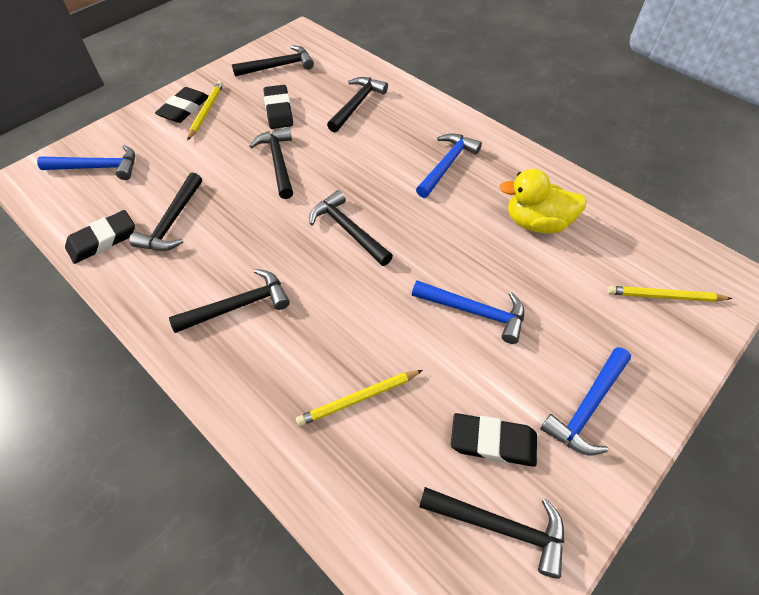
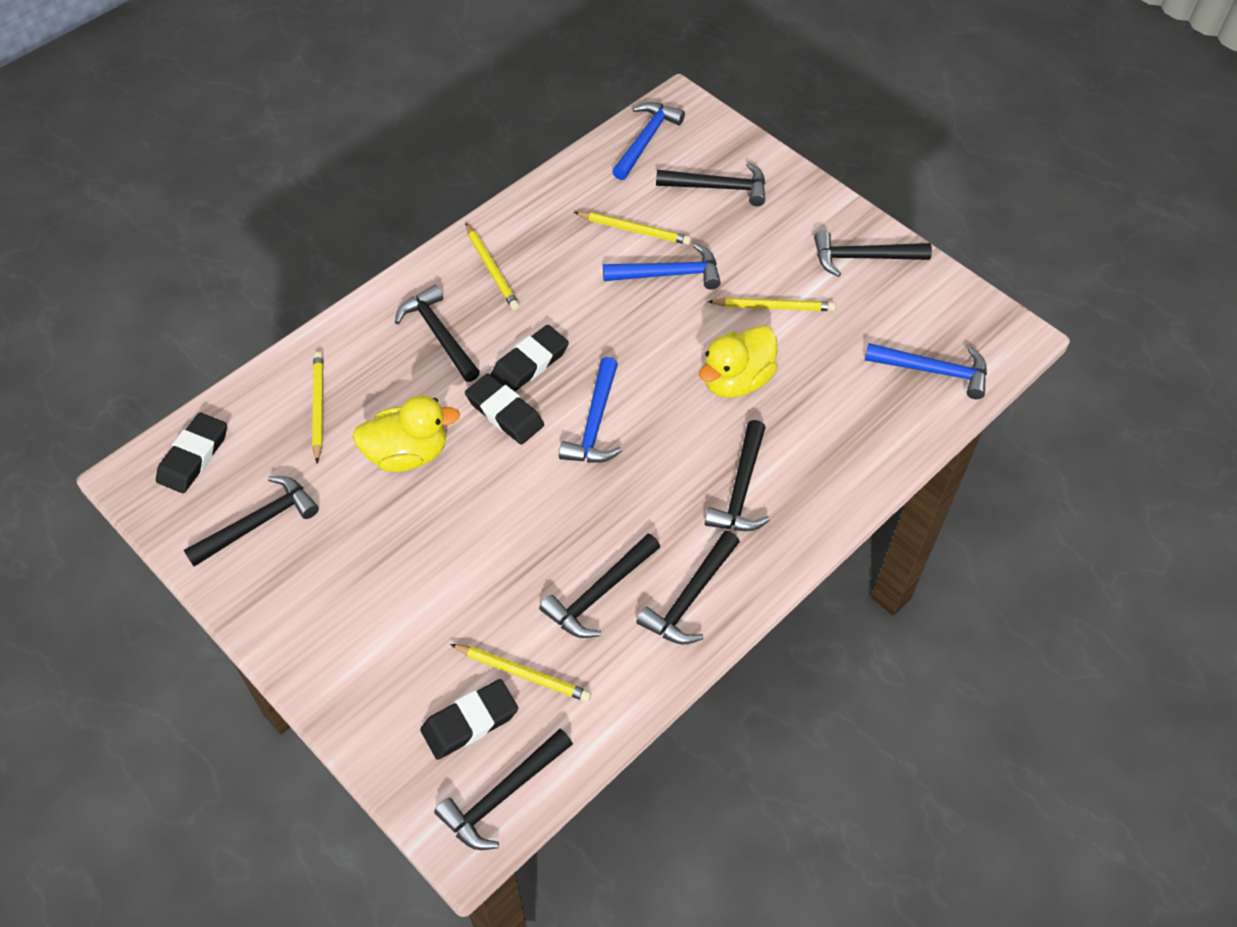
black hammer: [129,173,202,251] [169,269,290,333] [232,45,314,76] [250,127,293,199] [309,190,393,266] [327,77,388,133] [419,487,564,579] = 7 -> [184,476,319,567] [395,285,480,382] [434,729,573,850] [539,533,660,638] [636,531,740,645] [656,162,766,206] [705,420,770,531] [814,230,932,277] = 8
yellow duck: [500,169,587,233] = 1 -> [352,395,460,472] [699,326,778,398] = 2
yellow pencil: [187,81,223,141] [296,370,423,426] [607,286,732,302] = 3 -> [312,352,323,463] [450,644,591,702] [465,223,520,310] [574,212,691,245] [707,297,836,311] = 5

